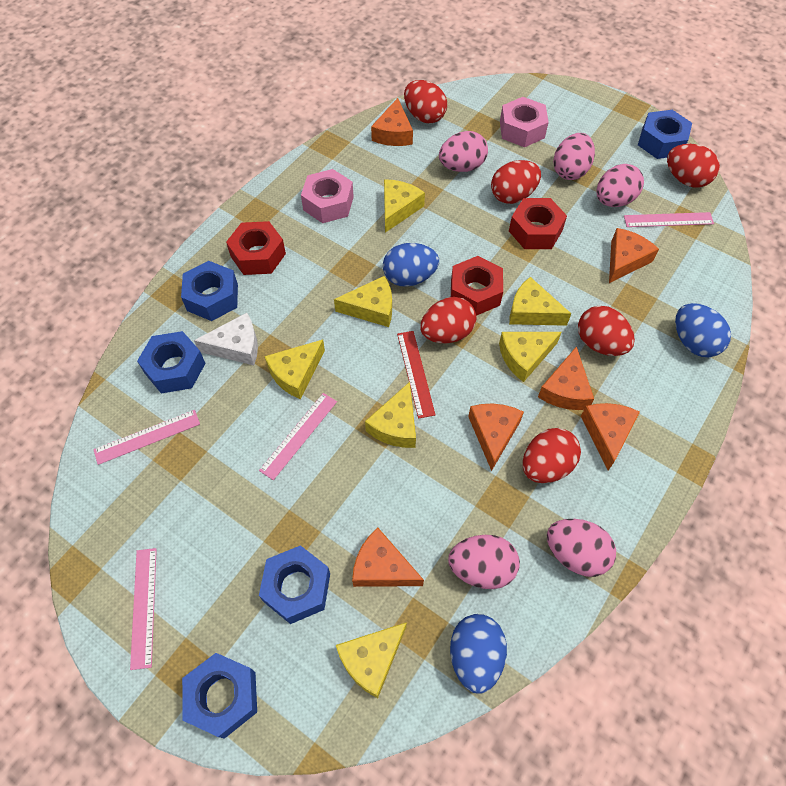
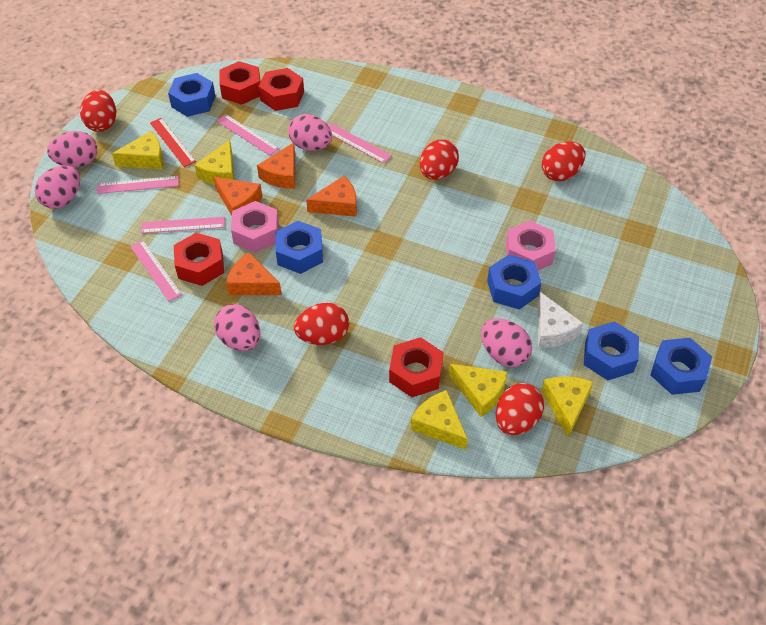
blue egg: [383,243,439,287] [450,614,507,694] [675,303,731,357] = 3 -> none = 0
orange cheese: [352,527,424,587] [371,98,413,146] [468,404,524,471] [538,346,594,410] [581,403,640,470] [609,228,659,283] = 6 -> [214,177,262,215] [226,252,282,295] [257,143,295,189] [306,176,357,217] = 4
pink ruler: [93,410,200,465] [130,548,157,670] [259,393,337,480] [624,212,714,227] = 4 -> [97,176,179,194] [130,240,182,301] [141,217,225,233] [217,114,279,156] [329,123,392,163] = 5
red egg: [404,80,447,124] [420,297,476,343] [491,160,541,204] [523,428,581,483] [578,306,635,356] [667,144,720,187] = 6 -> [80,90,116,132] [294,303,349,345] [420,140,459,180] [496,383,544,435] [542,141,585,181] = 5
red nut: [226,221,286,275] [451,256,503,316] [509,198,567,249] = 3 -> [174,233,224,286] [220,61,261,105] [258,68,304,111] [389,337,443,397] = 4
yellow cheese: [265,340,325,399] [334,276,392,327] [336,622,407,698] [365,382,416,448] [384,179,425,233] [499,332,562,382] [509,277,571,326] = 7 -> [112,131,164,169] [194,140,234,185] [411,390,468,450] [449,364,507,417] [541,376,593,438] = 5

